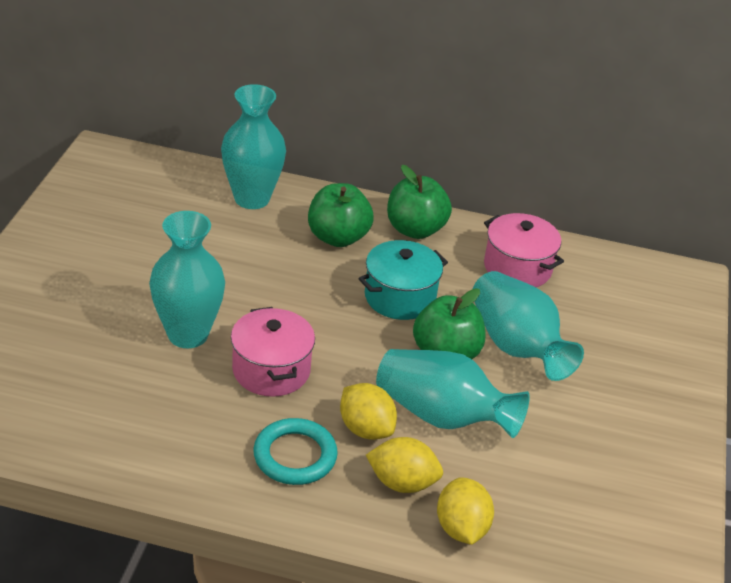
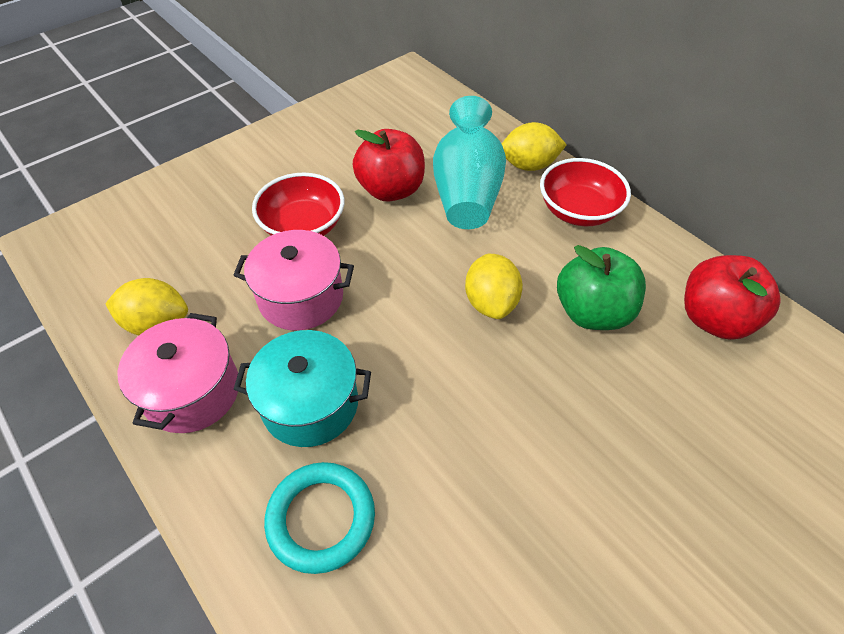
green apple: [308,183,374,247] [387,165,452,239] [413,288,486,359] = 3 -> [557,245,646,330] = 1
red apple: none = 0 -> [353,129,425,202] [684,255,781,340] = 2
red bowl: none = 0 -> [252,173,344,236] [540,158,631,226] = 2
turquoise vase: [149,211,225,348] [221,84,286,209] [376,349,530,438] [473,271,584,381] = 4 -> [433,96,506,229] = 1

